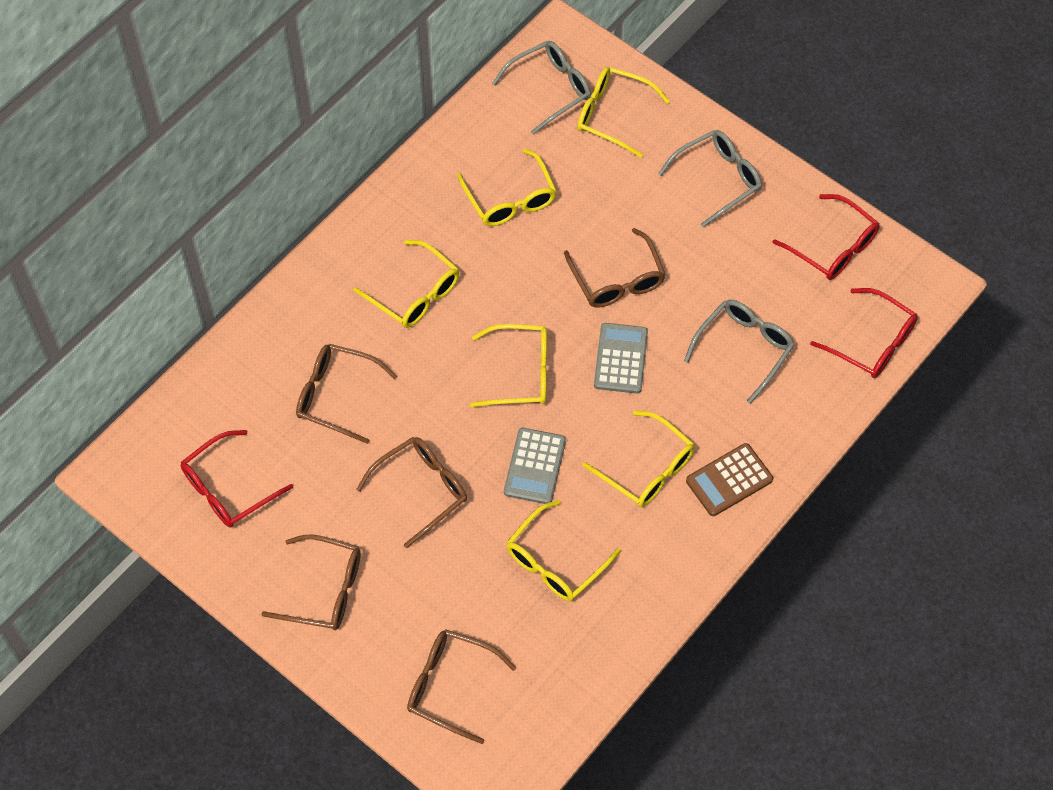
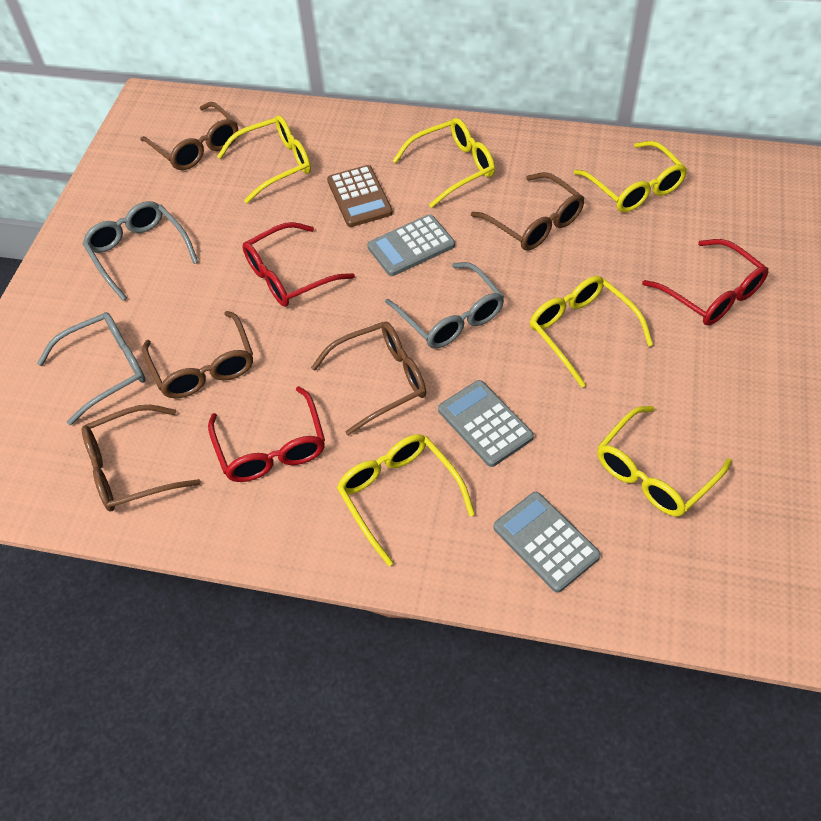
grey calculator: [504,428,566,504] [594,323,648,394] = 2 -> [367,214,455,276] [438,380,534,467] [493,492,601,593] = 3

